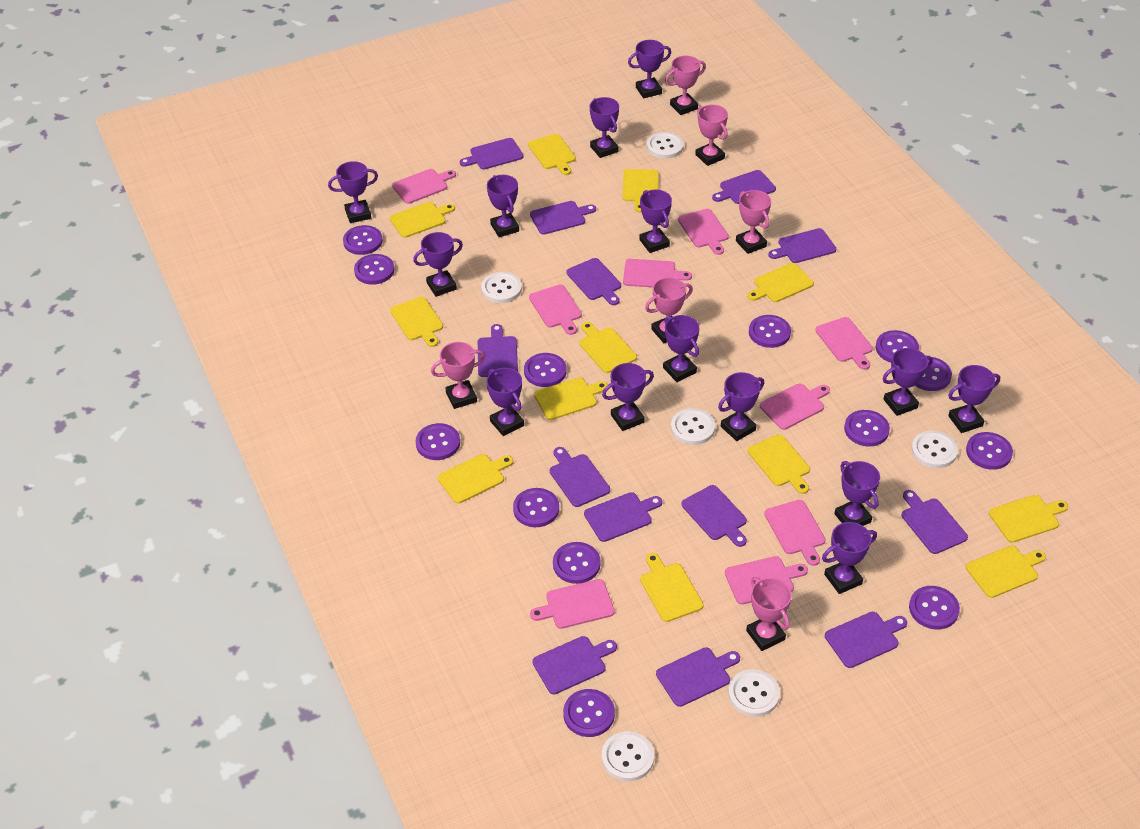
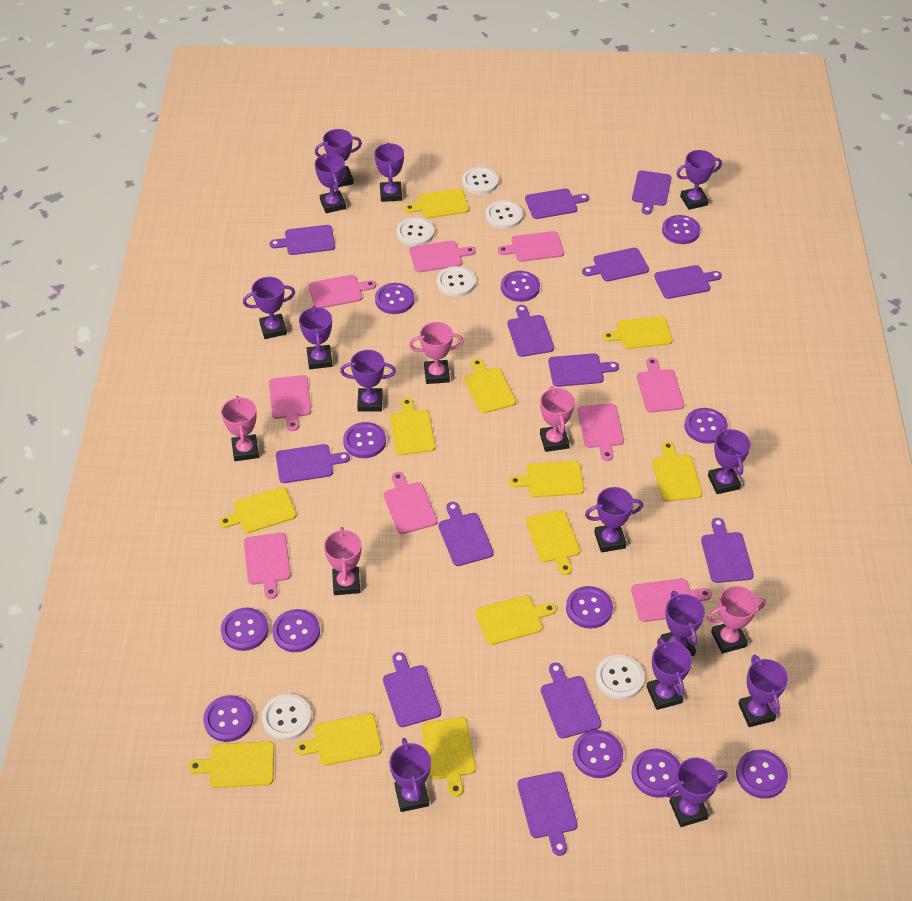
pink trophy: [431,342,485,409] [645,277,693,343] [665,56,706,115] [695,105,728,166] [736,190,771,254] [746,577,792,651] = 6 -> [221,396,259,461] [324,527,361,595] [409,322,464,384] [540,386,575,452] [707,586,766,654] = 5
purple button: [343,225,383,255] [354,254,394,285] [415,423,460,460] [513,488,559,527] [524,353,567,387] [553,542,601,584] [563,689,615,737] [749,315,791,348] [844,410,890,446] [876,330,919,363] [909,586,960,630] [915,357,952,391] [966,432,1013,470] = 13 -> [203,695,253,742] [221,608,269,651] [272,609,320,652] [343,422,386,458] [375,283,415,314] [501,271,540,302] [566,586,613,629] [573,730,623,778] [631,749,680,798] [662,215,700,244] [685,408,728,444] [736,750,788,799] = 12

